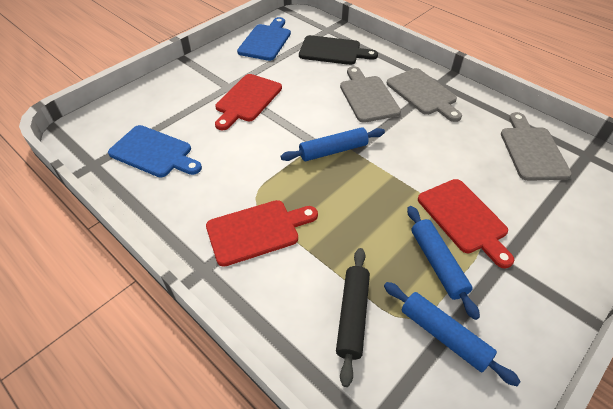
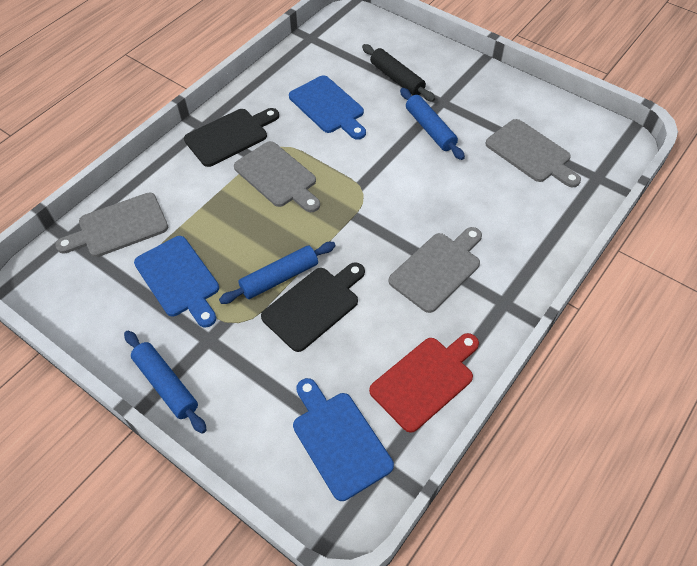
black cutting board: [299,35,378,65] = 1 -> [184,108,279,167] [261,262,365,352] = 2
blue cutting board: [108,125,202,178] [237,17,291,61] = 2 -> [134,236,219,327] [289,75,366,140] [293,378,394,501] = 3
grey cutting board: [340,66,401,123] [387,68,462,122] [501,112,572,181] = 3 -> [55,193,168,257] [234,141,320,212] [389,227,482,313] [485,119,581,188] = 4
red cutting board: [206,200,318,267] [215,74,282,130] [418,179,514,268] = 3 -> [369,333,479,433] = 1

